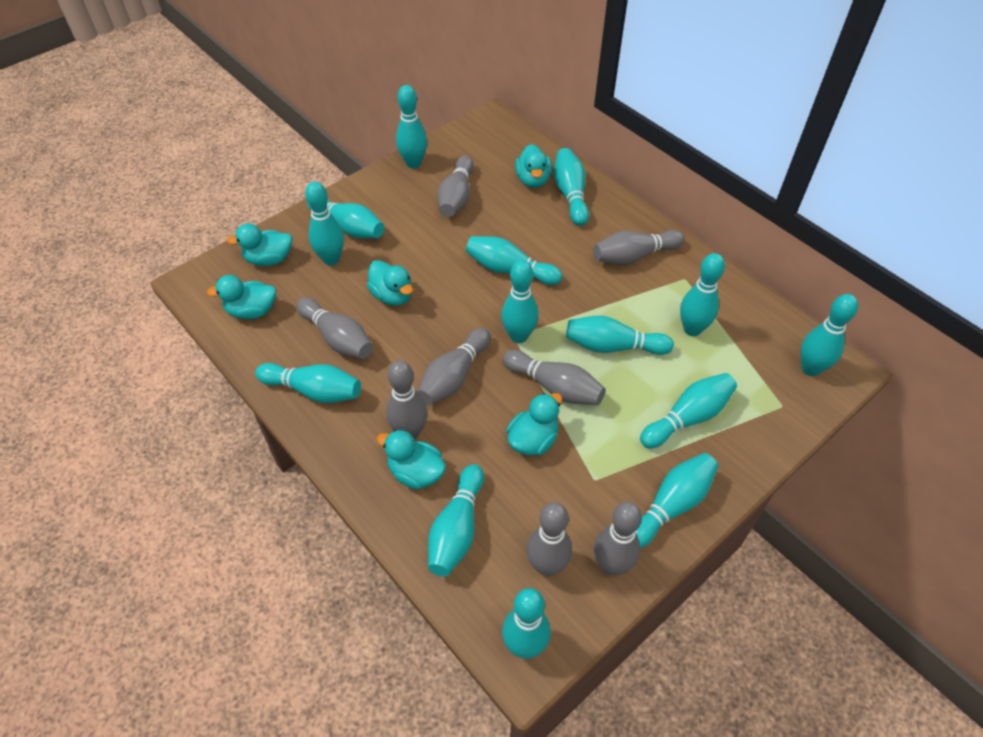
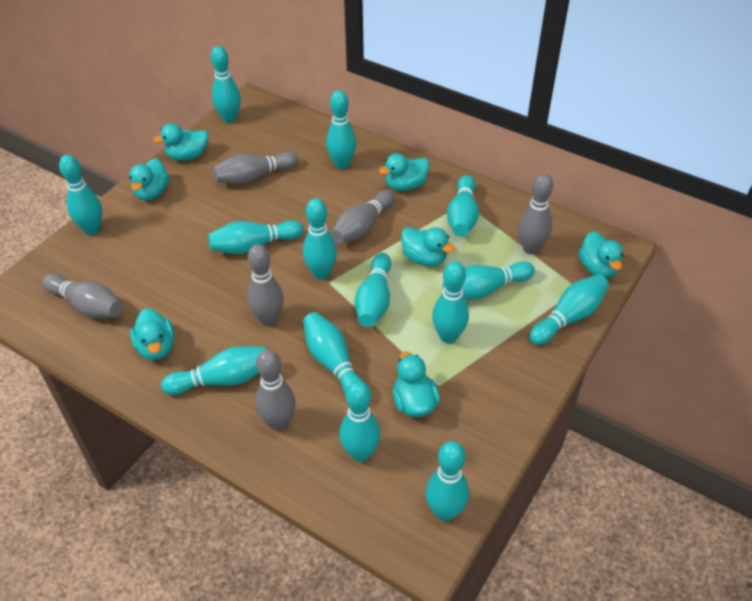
grey bowling pin: [296,298,373,359] [386,360,427,440] [417,328,491,405] [437,155,474,217] [502,350,606,405] [526,502,572,576] [593,230,685,265] [594,502,642,576] = 8 -> [42,274,123,318] [213,151,298,185] [247,244,284,326] [255,349,295,431] [331,190,395,244] [518,173,553,254] = 6
turquoise duck: [207,275,276,319] [227,223,292,266] [367,260,413,306] [376,430,446,490] [506,393,562,455] [515,144,552,188] = 6 -> [129,158,169,200] [130,308,175,360] [153,123,208,161] [379,153,429,191] [393,351,440,417] [401,227,455,266] [579,231,623,278] = 7

